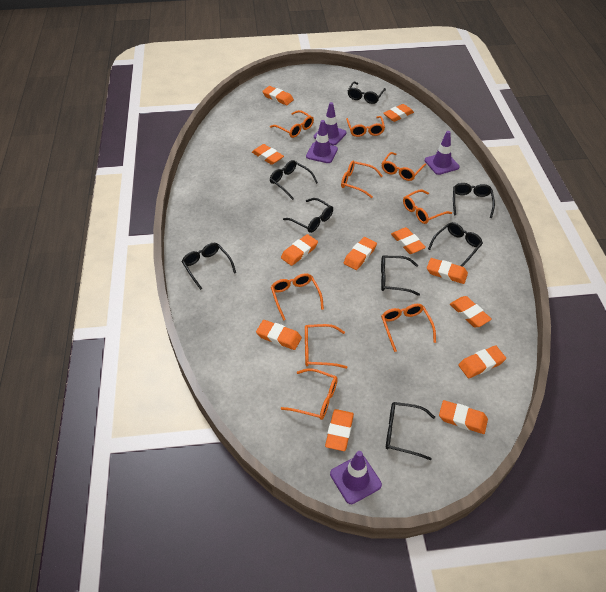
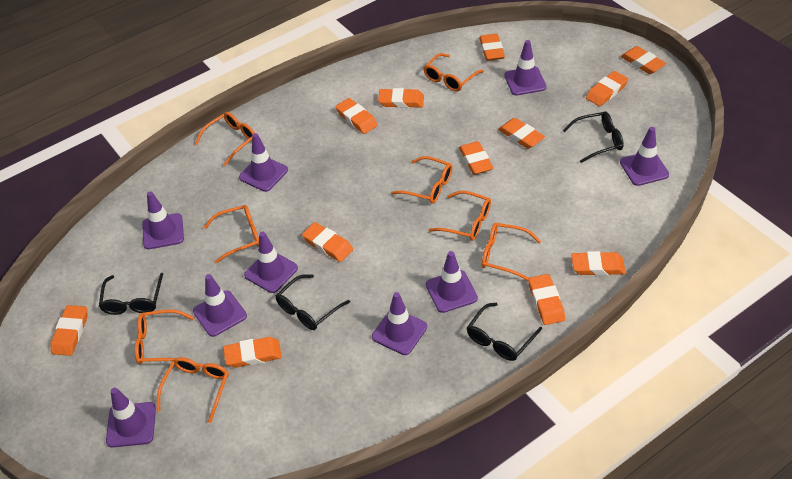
black glasses: [181,243,236,290] [270,160,318,200] [283,198,333,233] [348,82,386,104] [381,255,420,296] [386,402,435,460] [428,222,483,267] [453,183,495,218] = 8 -> [99,273,163,315] [276,274,350,330] [467,303,542,361] [563,112,624,163] = 4
orange glasses: [270,110,314,138] [271,273,324,321] [281,368,338,420] [305,324,348,369] [341,160,383,198] [346,116,385,137] [381,152,426,181] [381,304,436,352] [403,190,452,224] = 9 -> [135,310,194,364] [157,357,229,423] [195,112,255,166] [204,205,259,263] [391,156,452,204] [423,53,484,92] [429,191,491,241] [482,223,541,281] = 8
purple traffic cone: [306,120,338,163] [314,102,346,145] [330,451,382,504] [425,131,460,175] = 4 -> [106,387,156,448] [142,191,184,249] [193,274,247,337] [239,133,288,192] [244,232,298,293] [372,292,427,355] [426,251,478,313] [504,40,547,95] [620,127,669,186] = 9

